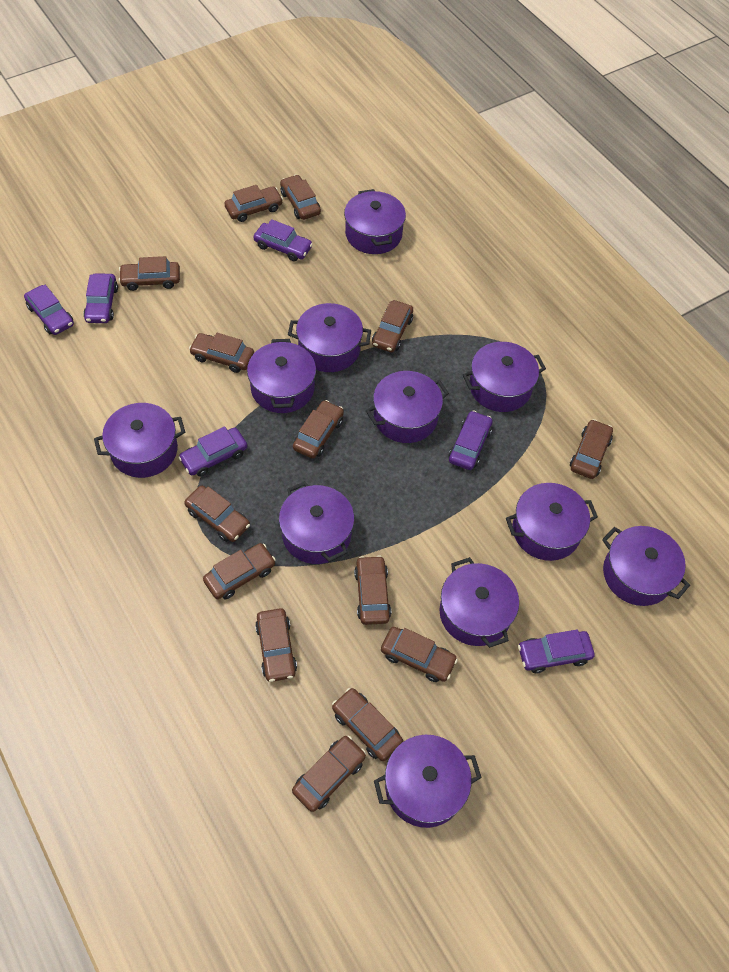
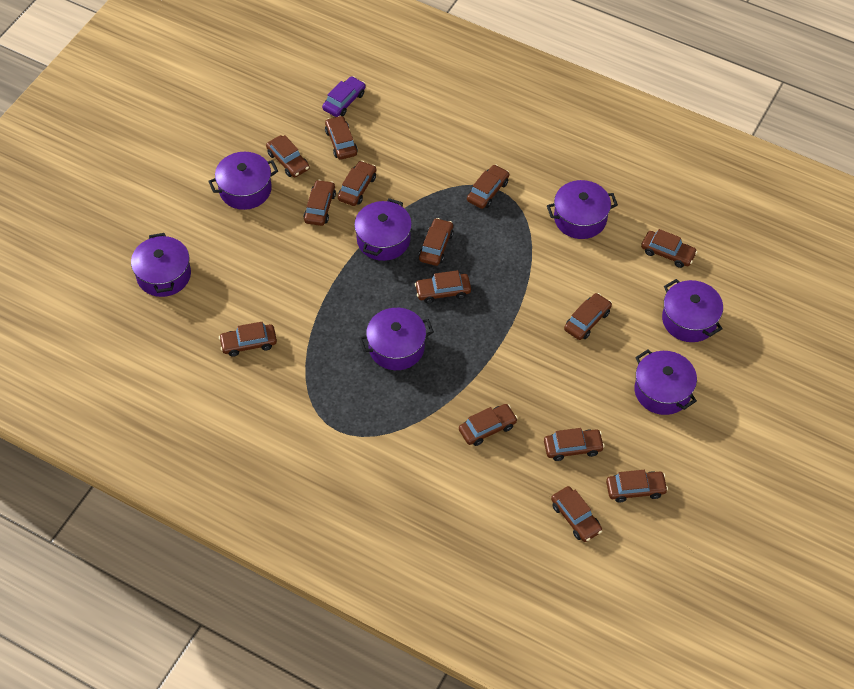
purple car: [24,285,74,335] [83,273,118,323] [178,426,247,476] [254,219,313,262] [448,410,493,470] [518,629,595,673] = 6 -> [322,76,365,117] = 1
purple pot: [94,403,185,478] [247,339,316,413] [279,481,354,564] [288,303,371,372] [344,189,406,254] [366,371,449,443] [374,735,482,828] [440,557,519,648] [463,342,546,412] [506,483,598,561] [602,526,690,606] = 11 -> [131,233,191,297] [208,152,278,210] [354,198,412,261] [359,308,434,370] [547,180,618,239] [634,349,697,415] [662,279,723,342] = 7

